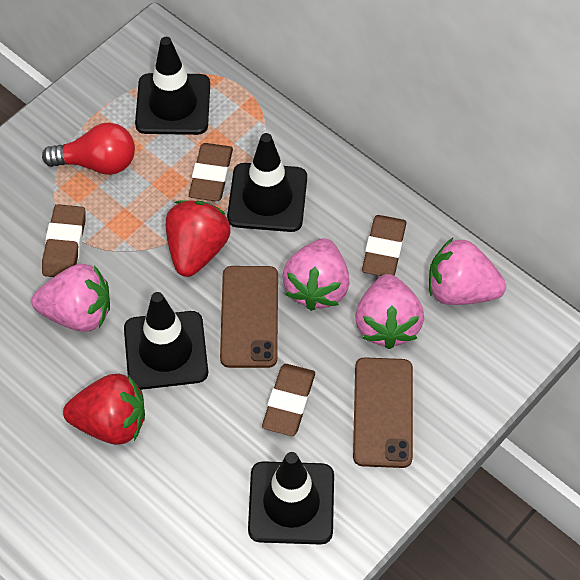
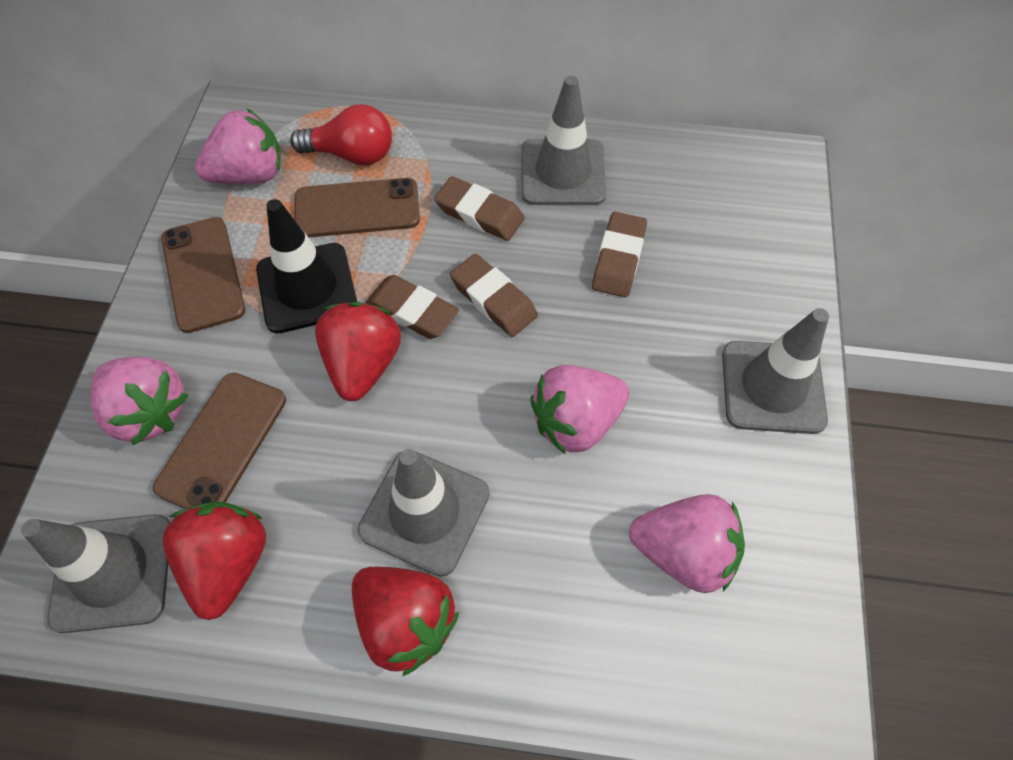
black traffic cone: [124,292,208,390] [135,37,210,135] [227,133,307,232] [248,452,334,545] = 4 -> [256,199,357,334] = 1
brown phone: [220,266,278,368] [353,357,413,468] = 2 -> [153,373,286,509] [161,217,245,333] [294,178,420,237] = 3
grey traffic cone: none = 0 -> [21,514,170,633] [358,449,489,577] [521,76,606,205] [722,308,829,434] = 4
red strawberry: [63,374,145,445] [166,200,231,277] = 2 -> [163,502,266,620] [315,302,401,401] [352,567,459,676] = 3

